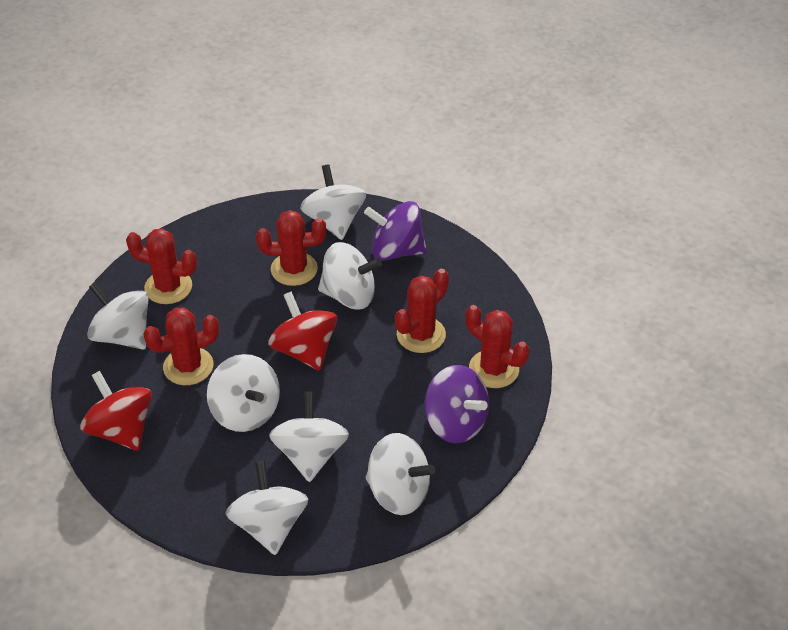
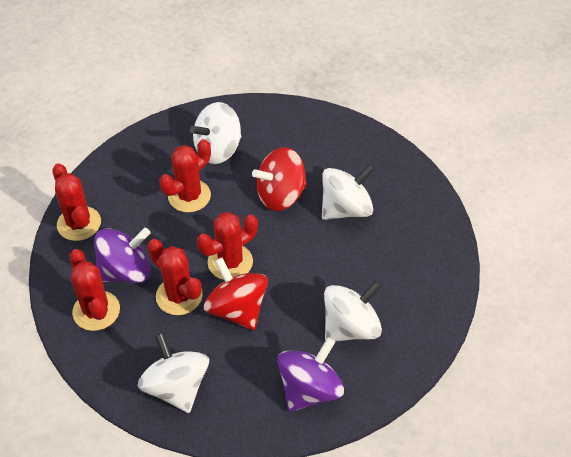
white spinning top: [87,282,149,350] [207,354,280,432] [225,461,309,555] [269,391,349,482] [300,164,366,240] [318,242,382,310] [366,433,435,515] = 7 -> [138,332,209,413] [190,102,241,164] [322,164,375,220] [324,280,382,342] = 4

